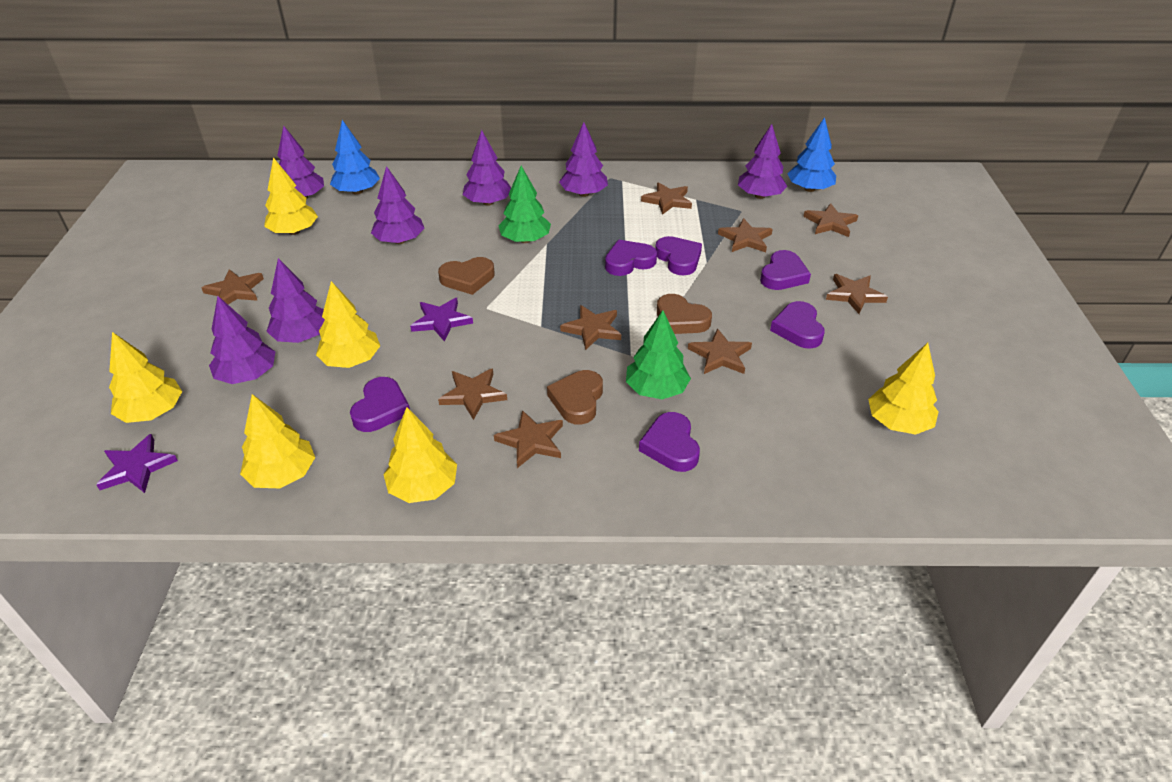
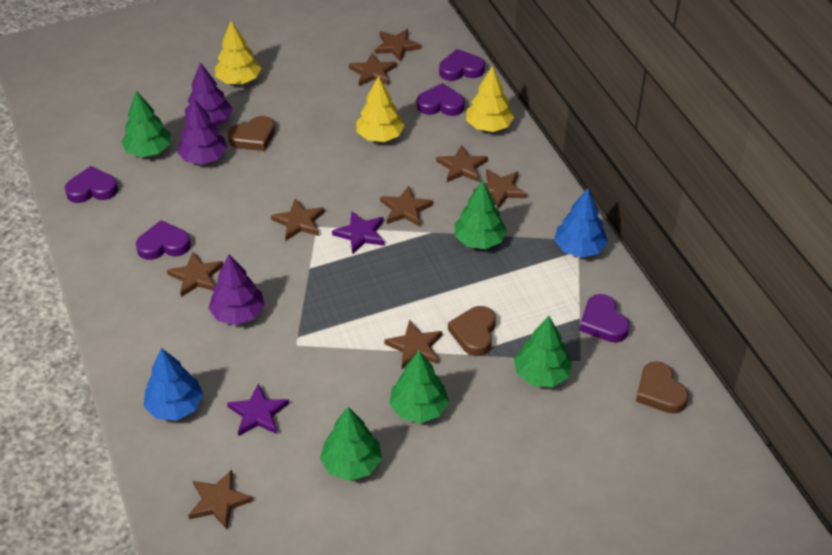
green tree: [498,166,551,243] [626,310,691,399] = 2 -> [121,91,171,157] [320,407,382,481] [389,350,449,423] [454,180,507,249] [514,316,572,387] = 5
purple heart: [350,377,410,432] [605,240,657,276] [639,412,700,472] [655,236,702,275] [760,250,811,290] [770,301,825,349] = 6 -> [65,166,118,203] [136,220,191,260] [417,83,465,116] [439,49,485,81] [579,294,630,343] = 5
purple tree: [209,296,275,384] [266,258,325,343] [277,126,324,200] [371,166,424,244] [463,130,511,206] [559,122,608,197] [738,124,787,199] = 7 -> [177,98,227,165] [185,62,233,127] [208,254,265,325] = 3
yellow tree: [109,332,182,423] [240,394,315,488] [264,157,318,235] [316,281,380,368] [383,407,457,503] [868,343,938,435] = 6 -> [215,21,261,84] [356,76,405,142] [466,66,514,132] = 3

